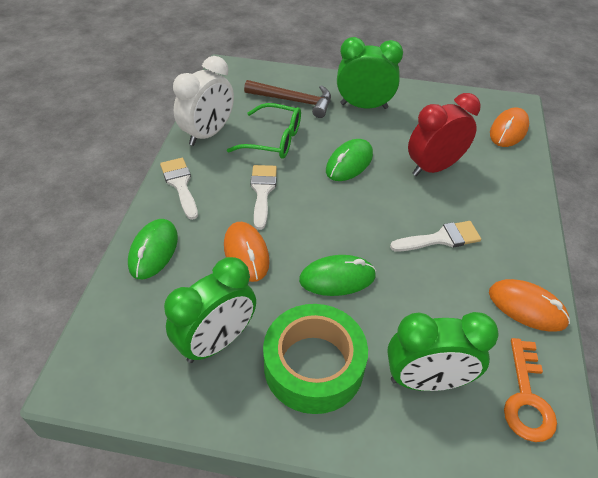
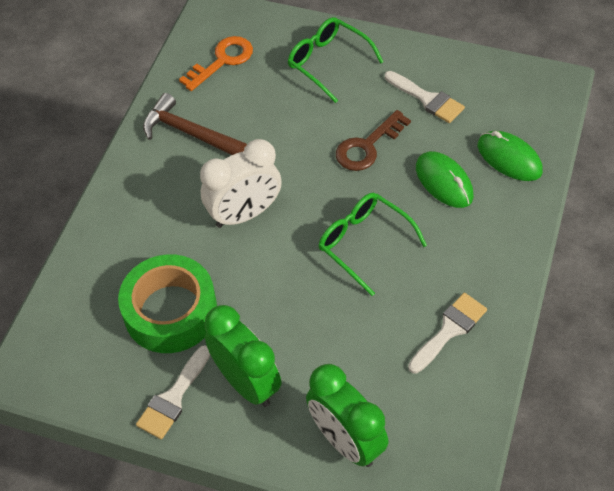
brown key: none = 0 -> [336,110,411,171] = 1
green clock: [164,257,256,363] [337,37,403,109] [387,312,499,391] = 3 -> [205,305,282,407] [306,364,388,467] = 2
green glasses: [227,103,301,159] = 1 -> [288,17,384,103] [319,193,427,296] = 2
green mouse: [128,219,178,279] [299,255,376,296] [326,139,373,181] = 3 -> [416,151,474,208] [478,131,543,181] = 2
orange mouse: [224,222,270,282] [489,279,570,332] [490,108,529,147] = 3 -> none = 0
red clock: [408,93,481,176] = 1 -> none = 0

